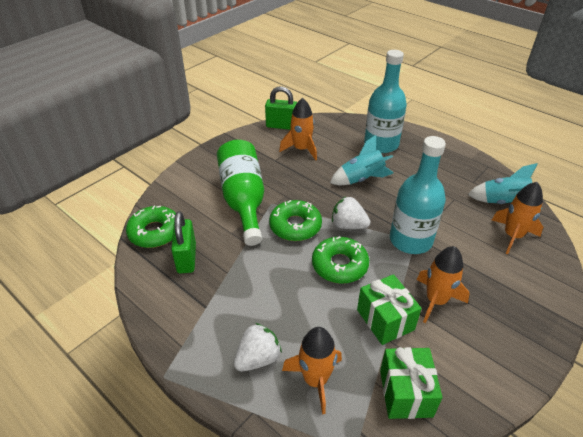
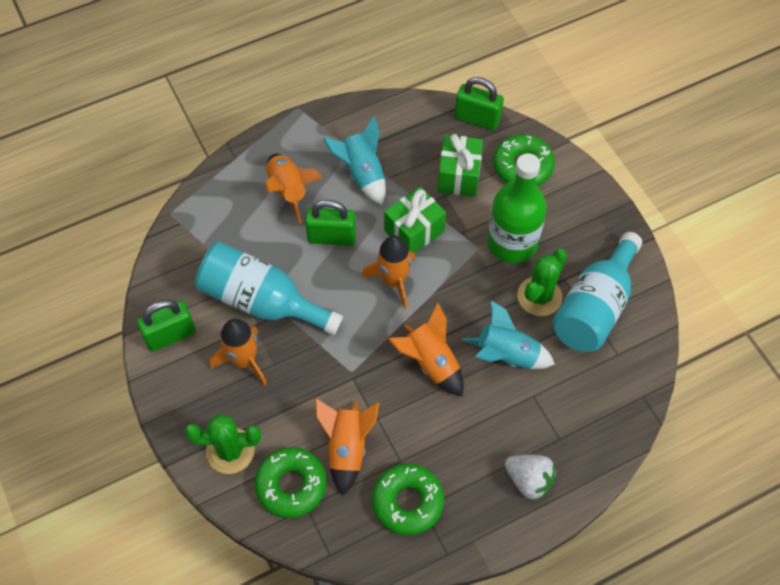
green cactus: none = 0 -> [185,414,261,474] [517,249,567,316] = 2
green padlock: [171,211,196,273] [265,86,297,130] = 2 -> [137,300,196,352] [305,200,356,246] [455,77,504,131] = 3
orange rocket: [279,98,317,160] [282,327,342,414] [416,246,470,323] [492,182,543,254] = 4 -> [210,319,267,386] [265,154,323,224] [315,398,379,496] [361,235,416,309] [388,303,464,396] = 5
white strawberry: [234,323,282,371] [332,196,371,229] = 2 -> [505,455,556,501] = 1

